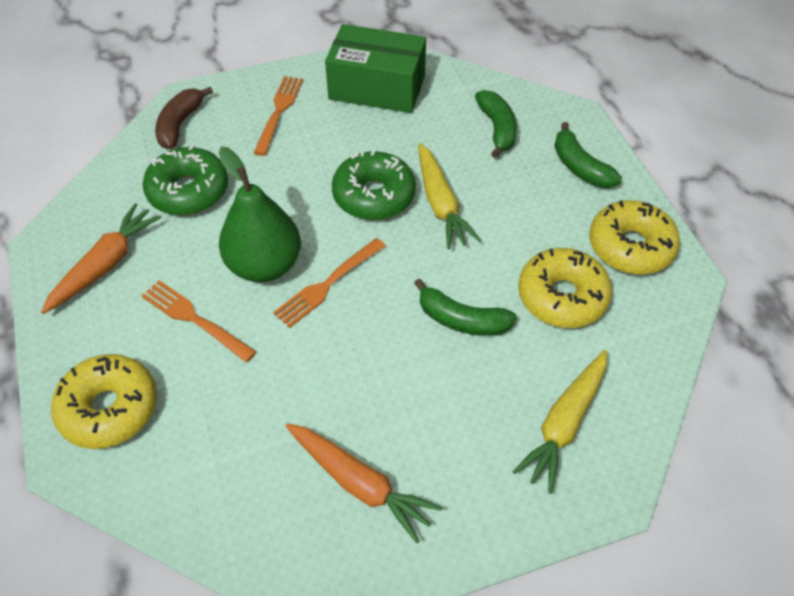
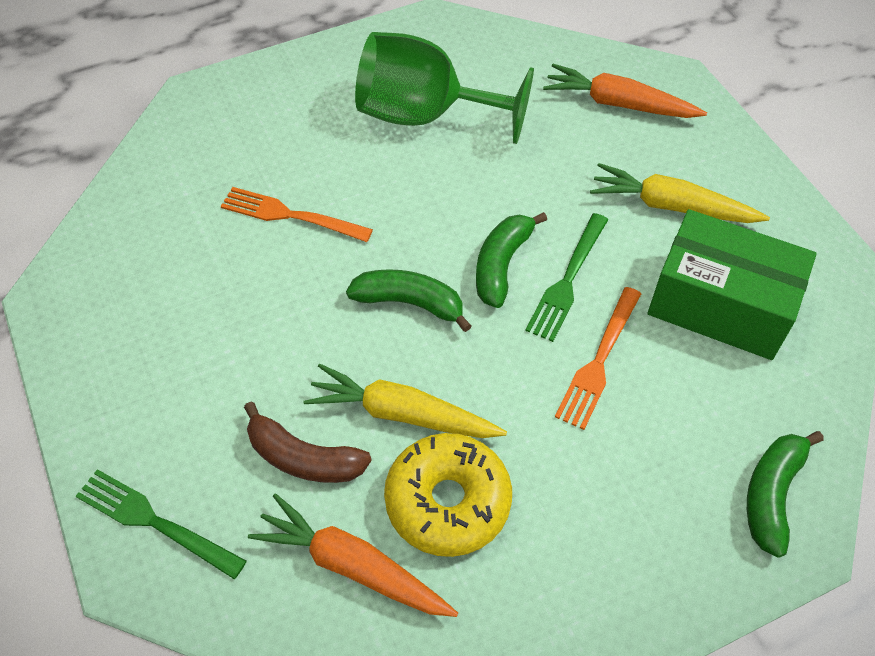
green donut: [143,145,228,215] [332,149,416,220] = 2 -> none = 0
green fork: none = 0 -> [76,469,247,579] [525,213,608,342] = 2
green goblet: none = 0 -> [355,32,534,144] = 1
green pear: [219,147,301,282] = 1 -> none = 0
orange fork: [141,280,257,362] [254,76,303,156] [273,238,386,328] = 3 -> [221,187,373,242] [555,287,641,430] = 2
yellow donut: [51,354,157,449] [518,248,612,328] [589,200,680,275] = 3 -> [384,433,512,557] = 1

